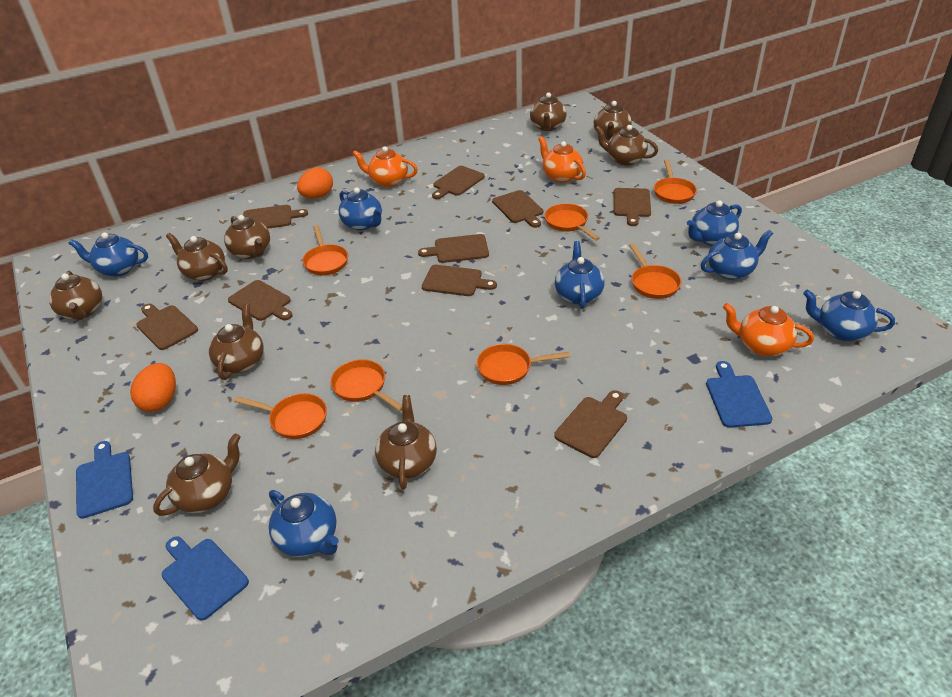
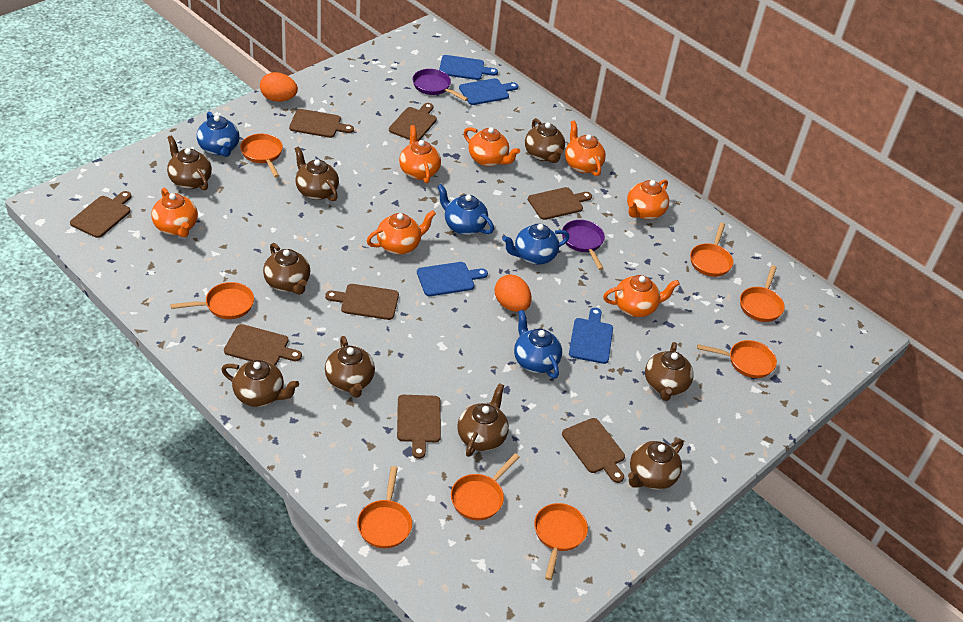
blue cutting board: [76,441,133,519] [162,536,249,621] [706,361,773,428] = 3 -> [417,262,488,296] [439,55,498,80] [459,78,518,105] [569,308,613,364] = 4
blue teapot: [68,232,148,277] [269,490,339,557] [338,187,382,231] [555,241,604,309] [687,200,742,246] [701,230,773,280] [803,290,895,341] = 7 -> [197,111,239,157] [437,184,494,235] [503,224,569,265] [514,310,562,378] = 4
brown cutting board: [136,304,198,350] [228,280,293,321] [243,205,308,229] [418,234,489,263] [422,265,497,296] [432,166,485,199] [492,190,543,228] [554,390,627,458] [614,188,651,226] = 9 -> [70,191,131,238] [224,324,302,366] [289,109,354,138] [325,284,399,320] [389,103,437,141] [397,395,441,459] [528,187,592,220] [562,418,625,483] = 8
orange pan: [234,393,327,439] [302,225,348,275] [330,359,402,411] [477,344,570,385] [545,203,600,241] [629,243,681,299] [654,159,697,204] = 7 -> [171,282,254,319] [240,134,283,177] [357,466,412,548] [451,453,519,520] [534,503,588,580] [690,223,733,277] [697,340,777,378] [740,265,785,322] = 8
orange teapot: [352,146,418,187] [538,136,586,183] [723,303,814,356] = 3 -> [151,188,198,238] [367,210,436,255] [399,125,441,183] [464,127,520,167] [565,120,606,176] [603,275,680,317] [627,179,669,220] = 7
purple pan: none = 0 -> [413,69,468,101] [562,220,605,270] = 2

